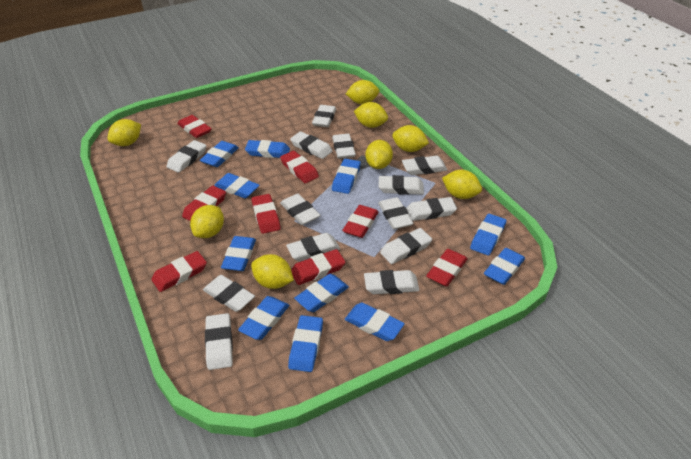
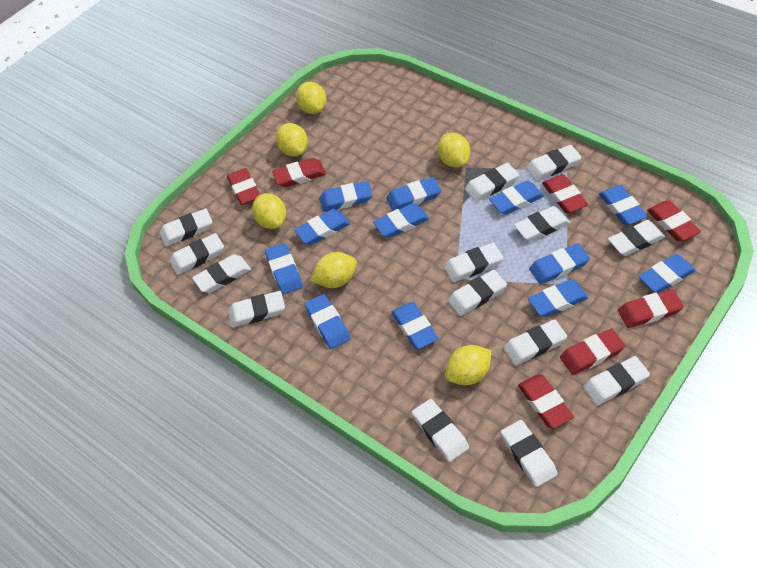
blue eraser: [200,141,239,167] [214,173,260,198] [221,236,256,271] [238,296,289,340] [245,140,290,158] [288,315,323,372] [294,274,349,312] [332,159,361,194] [345,303,405,341] [470,214,506,256] [484,248,525,285] = 11 -> [265,243,303,295] [294,209,350,245] [305,294,351,349] [319,181,373,212] [373,203,429,238] [386,177,441,211] [392,302,439,349] [489,180,544,215] [528,279,589,317] [529,243,590,284] [599,185,648,225] [639,254,696,293] = 12
red eraser: [151,251,207,292] [177,115,212,138] [182,186,226,221] [251,194,281,234] [280,151,319,183] [291,249,345,285] [342,205,379,238] [426,249,468,286] = 8 -> [227,168,260,205] [272,158,326,188] [518,374,574,429] [542,174,588,213] [560,328,625,375] [618,289,684,328] [647,200,701,241] = 7
yellow lemon: [107,119,141,146] [190,205,224,238] [251,254,294,289] [346,80,380,104] [354,102,388,128] [365,140,393,169] [392,125,429,152] [442,170,482,199] = 8 -> [252,193,286,229] [276,123,308,157] [296,82,327,114] [310,252,357,288] [437,133,470,168] [445,345,492,385] = 6

